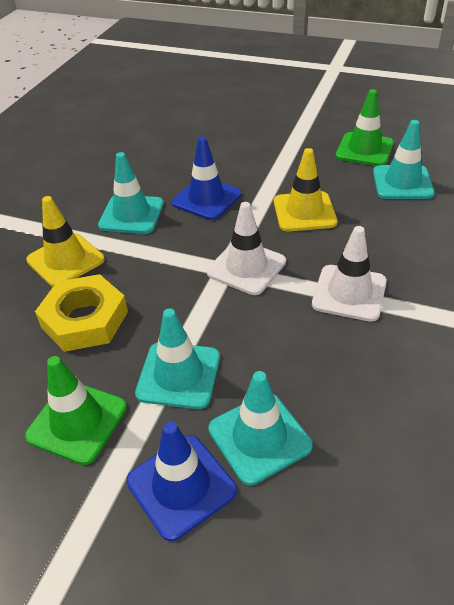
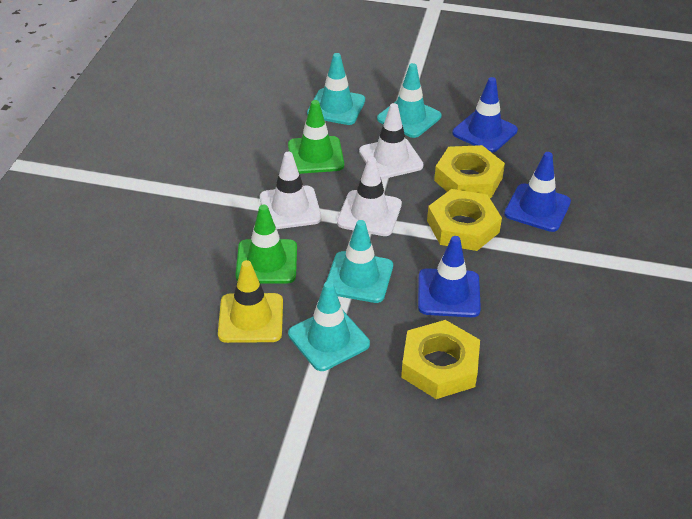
blue traffic cone: [126,422,237,541] [172,137,241,220] = 2 -> [418,236,481,317] [452,77,518,153] [504,152,571,232] = 3
white traffic cone: [207,202,286,295] [312,226,387,322] = 2 -> [260,152,322,229] [337,157,402,236] [359,103,424,179] = 3
yellow nut: [35,274,128,352] = 1 -> [401,320,480,399] [427,189,502,251] [434,145,505,198] = 3
yellow traffic cone: [26,196,105,287] [274,148,337,232] = 2 -> [218,260,283,343] = 1

